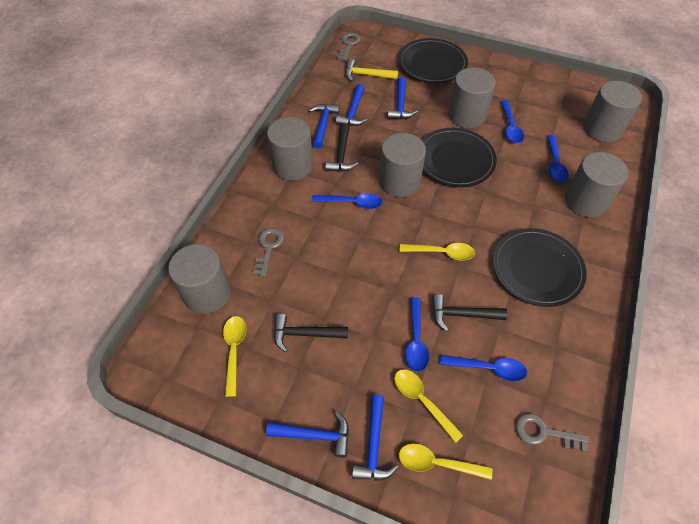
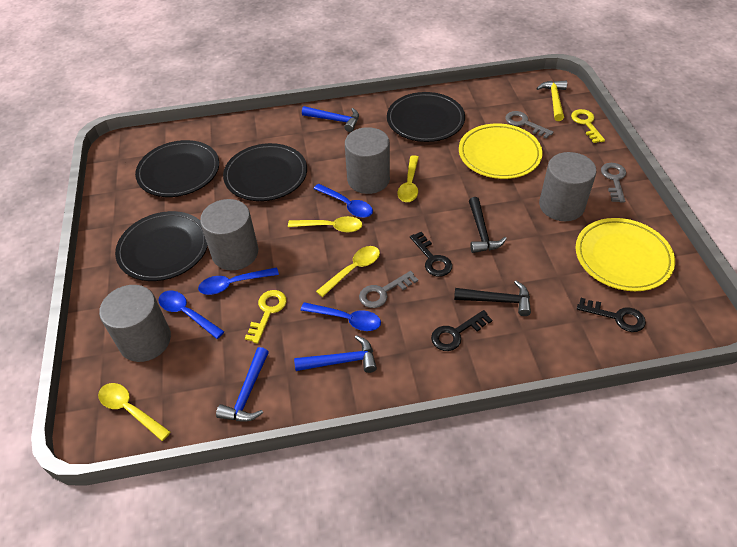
black hammer: [274,314,348,352] [325,124,358,172] [432,294,507,332] = 3 -> [454,281,531,316] [469,197,507,253] = 2
black key: none = 0 -> [410,232,452,277] [431,310,492,351] [577,298,646,332] = 3
black plate: [398,38,468,83] [422,128,497,187] [492,228,586,307] = 3 -> [115,211,208,281] [135,140,219,197] [223,143,307,201] [387,92,465,142] = 4
blue hammer: [266,411,349,458] [309,104,340,149] [336,84,367,126] [352,395,398,481] [388,77,418,119] = 5 -> [216,347,269,422] [294,335,377,373] [302,106,359,132] = 3
blue spoon: [312,193,382,209] [405,297,429,372] [440,355,527,381] [501,100,524,143] [547,135,568,183] = 5 -> [158,291,224,339] [198,267,279,295] [300,302,381,331] [314,184,373,218] = 4
grey cylinder: [168,244,231,314] [267,117,313,181] [379,133,426,197] [449,67,496,128] [565,152,628,217] [583,81,642,142] = 6 -> [99,285,171,362] [200,199,258,270] [345,127,390,194] [539,152,597,221] = 4
yellow key: none = 0 -> [245,290,287,344] [571,109,605,143] = 2
yellow plate: none = 0 -> [459,123,543,179] [575,218,675,291] = 2

